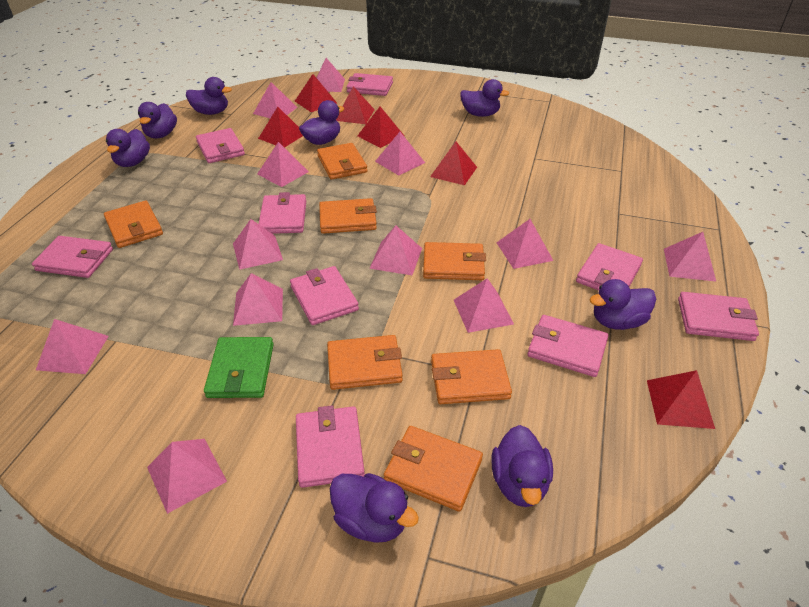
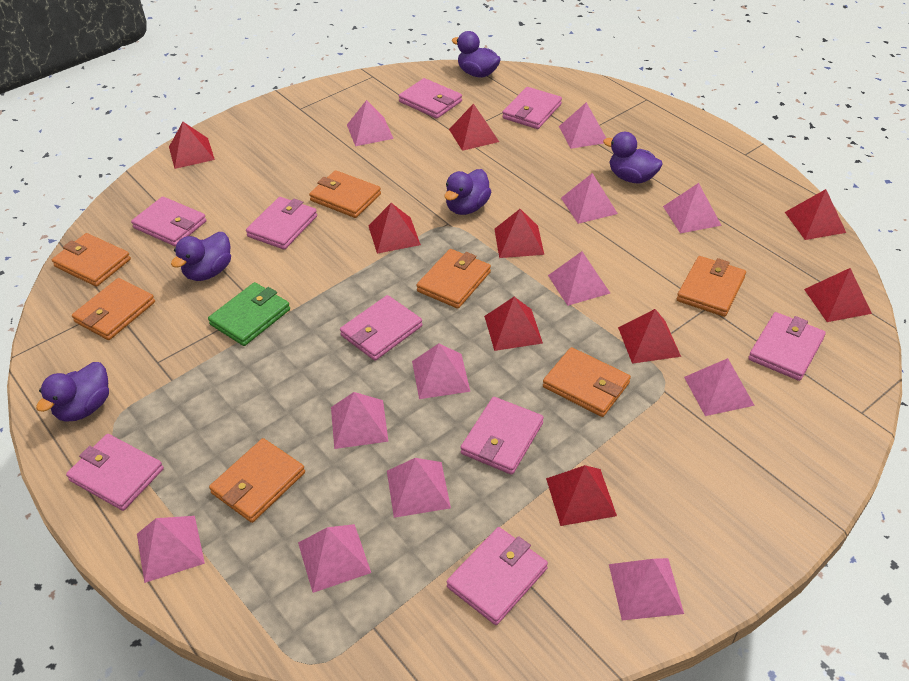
purple duck: [106,129,150,167] [138,102,177,138] [186,77,232,115] [299,100,344,145] [330,473,419,543] [460,79,509,117] [491,425,553,507] [589,279,656,330] = 8 -> [36,362,109,422] [171,232,231,281] [444,169,491,215] [452,31,501,78] [603,132,663,183] = 5
red pyramid: [258,107,303,148] [295,74,337,112] [336,86,375,124] [357,107,404,148] [430,141,477,185] [647,370,715,429] = 6 -> [169,122,215,169] [369,203,421,254] [449,103,499,151] [484,297,543,351] [494,209,544,258] [546,465,617,526] [618,309,681,364] [785,189,846,240] [804,268,872,322] = 9

